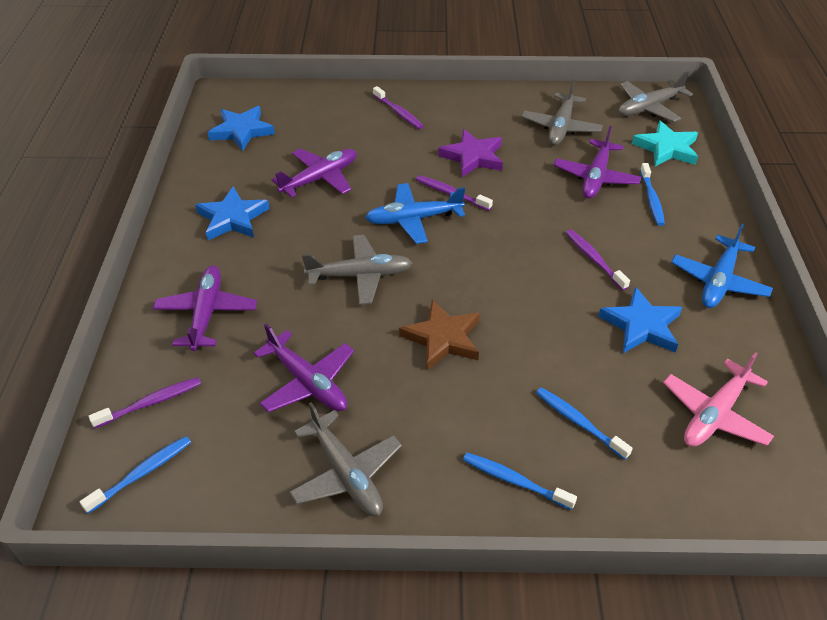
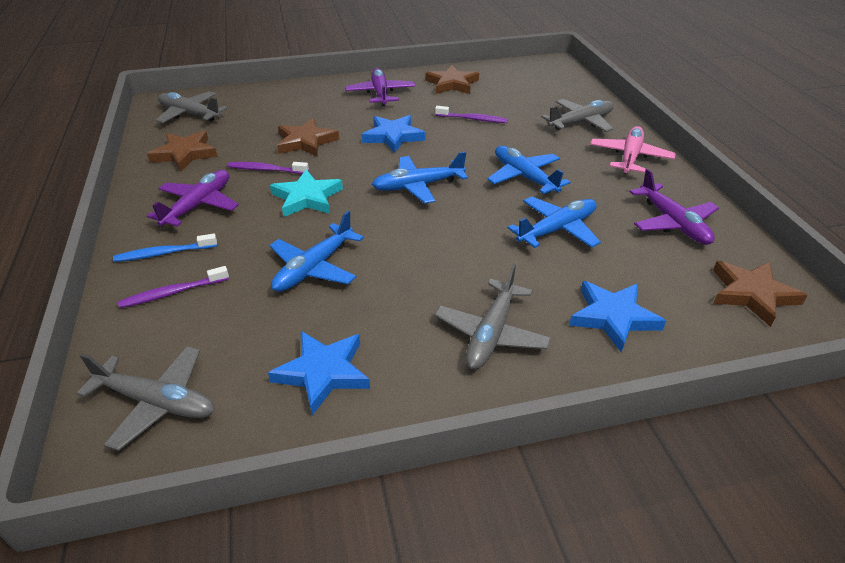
blue plane: [365,183,465,244] [671,224,773,308] = 2 -> [270,211,364,292] [372,151,468,204] [487,146,571,194] [508,197,601,248] = 4
blue toothbrush: [80,436,191,514] [463,453,577,510] [536,387,633,460] [640,163,665,226] = 4 -> [113,234,217,262] = 1
brown star: [399,299,480,370] = 1 -> [147,131,218,171] [277,118,339,157] [425,65,479,94] [713,261,808,327] = 4
purple plane: [153,265,257,351] [254,324,354,412] [271,149,357,198] [554,126,641,199] = 4 -> [147,170,239,227] [345,68,415,106] [630,169,719,245] = 3
purple star: [438,129,503,177] = 1 -> none = 0
purple toothbrush: [89,377,201,428] [373,86,424,129] [416,175,493,211] [566,229,630,290] = 4 -> [118,266,229,308] [228,162,309,174] [435,106,508,123] = 3

